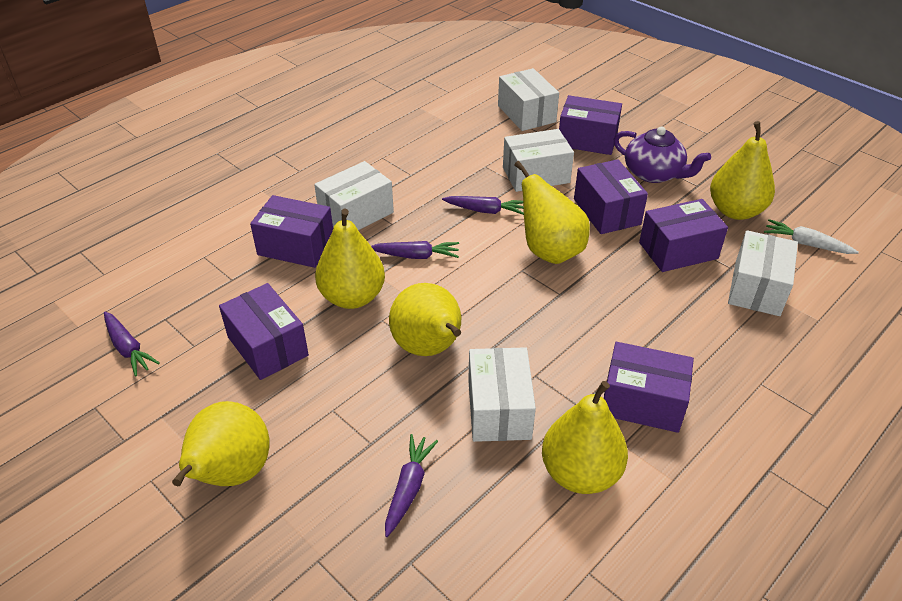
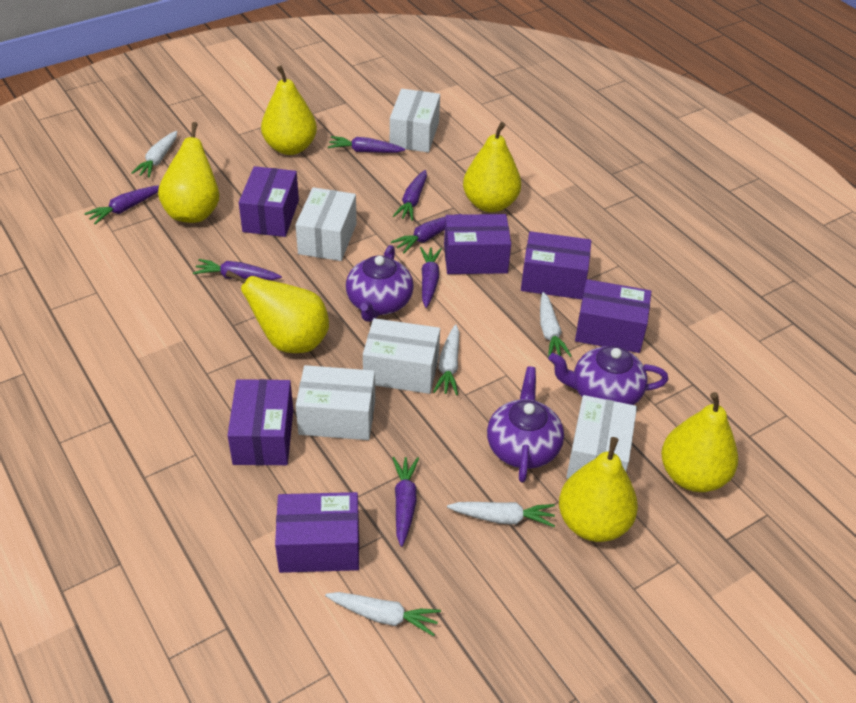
purple carrot: [104,312,160,377] [371,241,459,259] [385,434,438,537] [442,196,524,215] = 4 -> [84,185,159,225] [193,259,282,280] [328,136,405,153] [391,214,462,253] [393,170,427,221] [393,457,419,547] [420,247,442,308] = 7
purple teapot: [614,126,711,183] = 1 -> [346,245,414,322] [487,367,564,482] [549,346,668,405] = 3
white carrot: [764,219,859,254] = 1 -> [131,131,177,178] [325,592,441,636] [433,324,459,395] [447,502,555,527] [540,292,572,358] = 5

